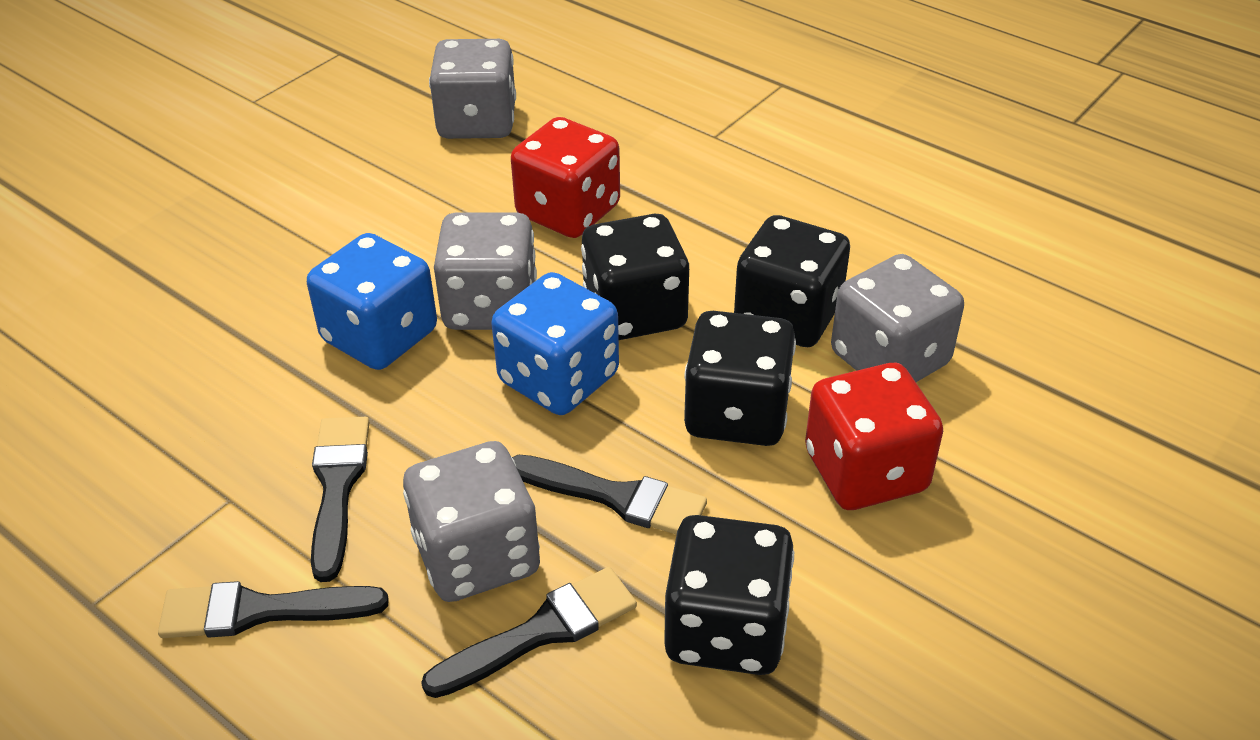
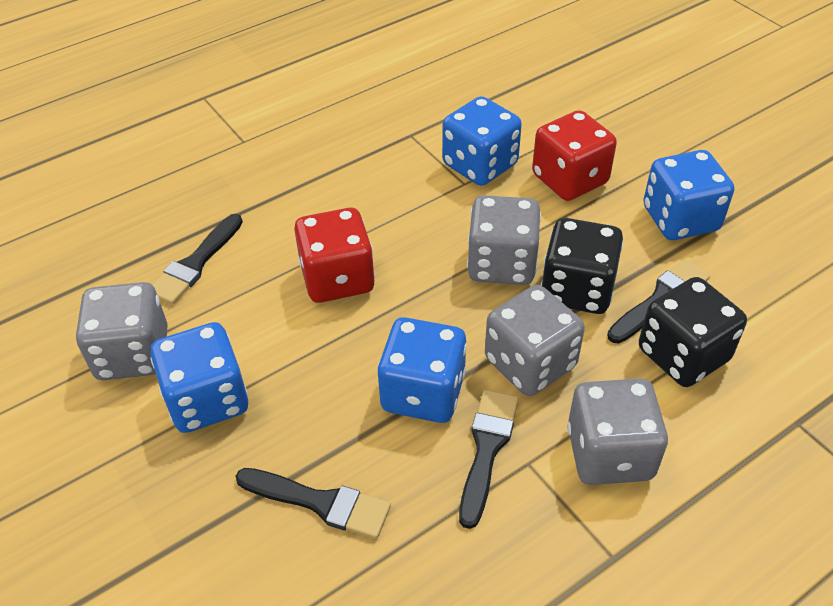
black dice: [581,214,689,340] [664,515,794,675] [684,311,796,446] [734,215,850,347] = 4 -> [541,218,623,314] [639,277,747,387] = 2
blue dice: [307,233,437,370] [491,272,619,415] = 2 -> [150,322,248,433] [377,317,467,423] [442,96,522,186] [643,150,734,240] = 4

